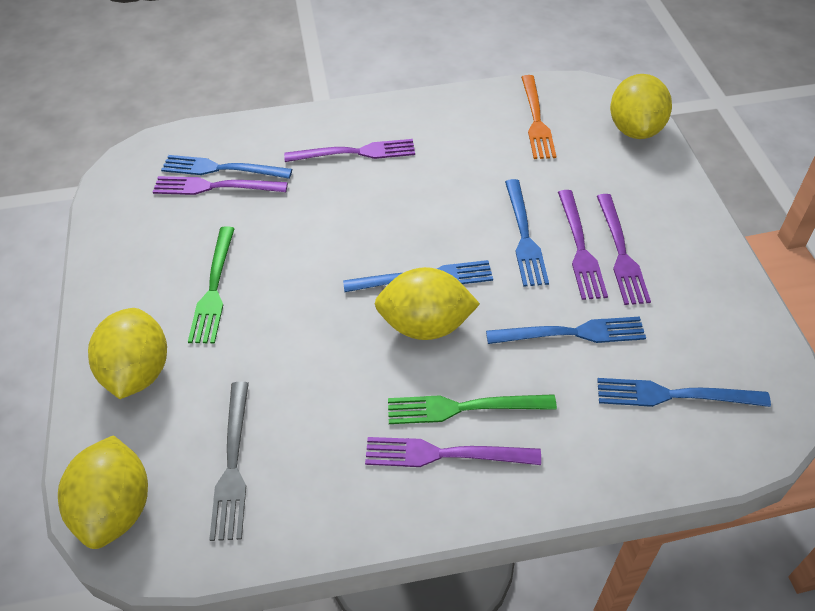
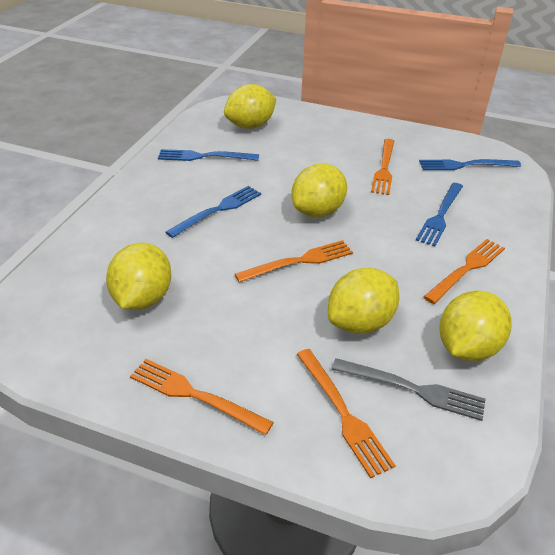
blue fork: [161,155,292,179] [343,260,493,292] [486,316,646,344] [505,179,549,287] [597,378,771,407] = 5 -> [158,149,259,161] [166,186,261,238] [416,183,463,246] [419,159,521,170] = 4
green fork: [188,226,235,344] [388,394,557,424] = 2 -> none = 0
orange fork: [521,75,556,159] = 1 -> [130,359,274,435] [235,240,353,282] [297,349,396,478] [371,139,394,195] [424,239,505,304] = 5
purple fork: [153,176,288,195] [284,139,415,162] [365,437,541,467] [558,190,608,300] [597,194,651,305] = 5 -> none = 0
yellow lemon: [58,435,148,549] [88,308,167,399] [375,267,480,340] [610,74,672,139] = 4 -> [106,243,171,310] [224,84,276,129] [291,164,347,217] [328,268,399,334] [440,290,511,361] = 5

